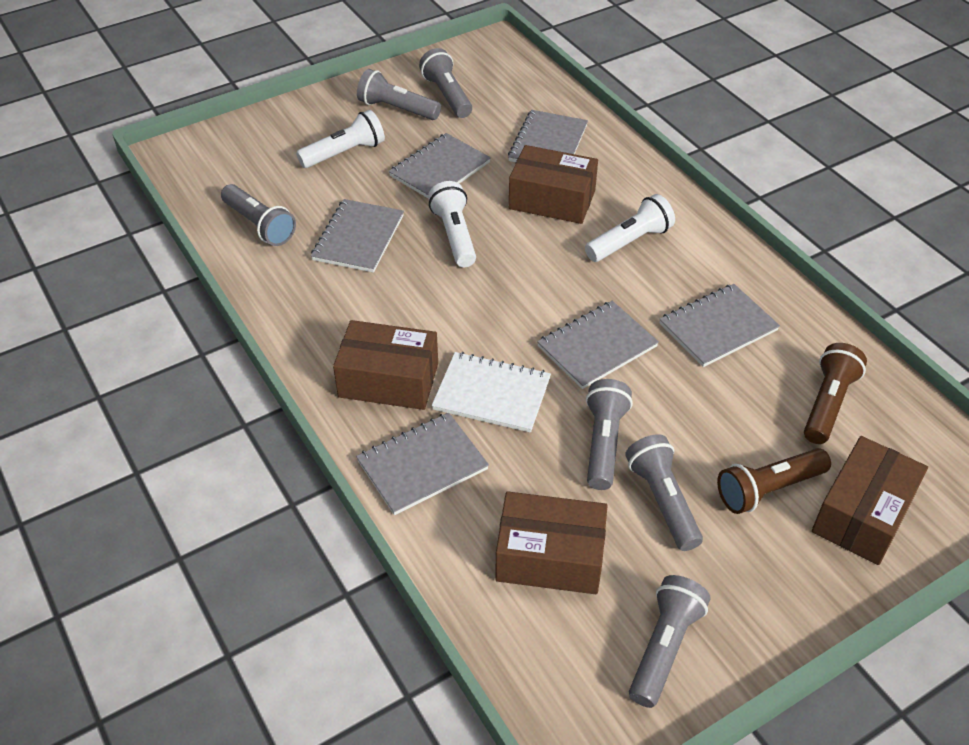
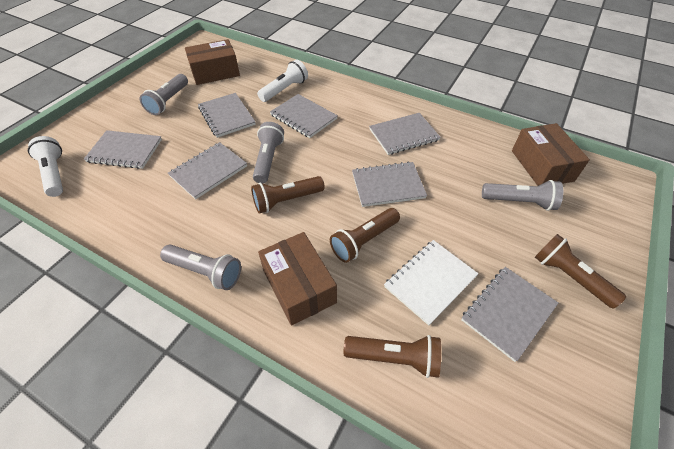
brown box: [333,320,438,410] [495,491,608,594] [509,145,598,224] [812,436,928,565] = 4 -> [185,39,240,85] [258,232,337,326] [512,123,590,186] = 3
brown flashlight: [717,448,831,514] [804,343,867,444] = 2 -> [251,176,325,214] [330,208,400,263] [344,335,441,378] [535,234,626,309] = 4
grey flashlight: [221,184,296,246] [357,69,441,120] [419,48,472,118] [586,379,633,490] [625,434,703,551] [629,575,710,708] = 6 -> [140,74,188,115] [160,245,241,290] [253,122,284,183] [482,180,563,211] = 4
grey notebook: [311,199,404,273] [356,413,489,515] [389,133,491,198] [508,110,588,162] [537,301,659,389] [659,284,780,367] = 6 -> [84,130,162,169] [168,142,247,199] [198,93,256,138] [270,94,338,138] [352,162,427,207] [369,113,441,155] [461,267,558,362] = 7
white flashlight: [296,110,385,168] [428,181,476,267] [585,194,675,262] = 3 -> [28,136,63,197] [257,60,308,102] = 2

